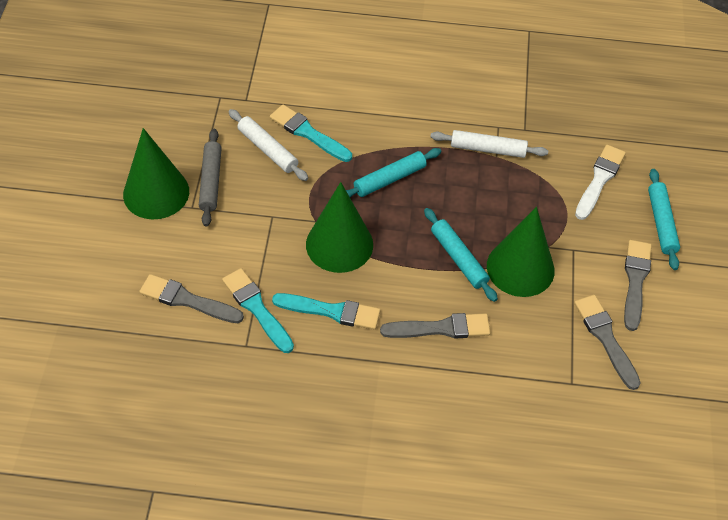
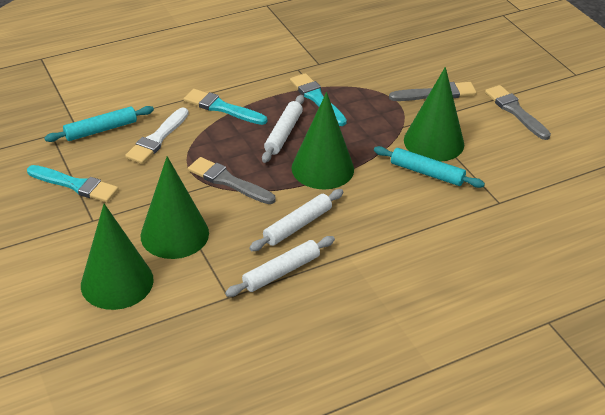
green cone: [123,128,189,219] [306,182,373,273] [487,207,555,297] = 3 -> [81,204,154,310] [140,156,209,259] [291,92,354,189] [404,67,464,162] = 4
grey brush: [139,274,244,323] [380,313,491,339] [574,295,640,390] [624,240,652,331] = 4 -> [188,157,276,204] [389,82,477,101] [485,85,551,140] = 3
grey rolling pin: [199,129,222,227] = 1 -> none = 0
turquoise rolling pin: [346,148,441,197] [424,208,498,302] [648,169,680,270] = 3 -> [44,106,154,142] [374,146,485,188] = 2
white rolling pin: [228,109,308,181] [431,130,548,158] = 2 -> [225,236,335,297] [249,189,343,251] [262,95,304,163] = 3

